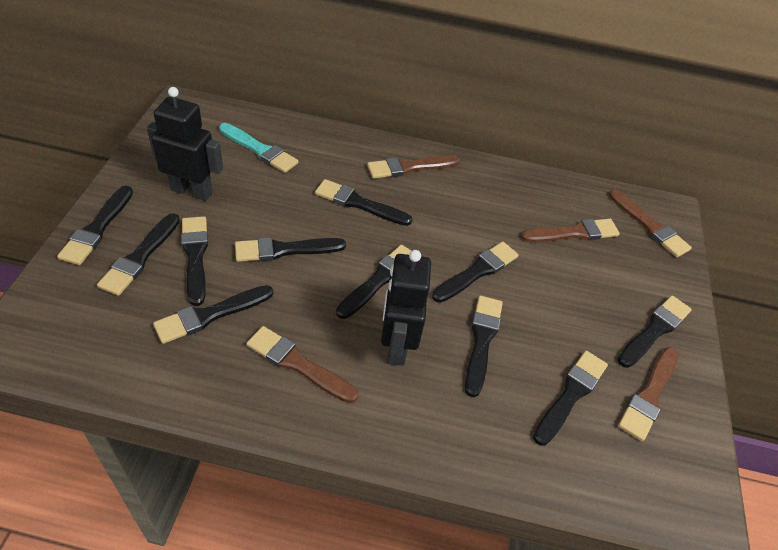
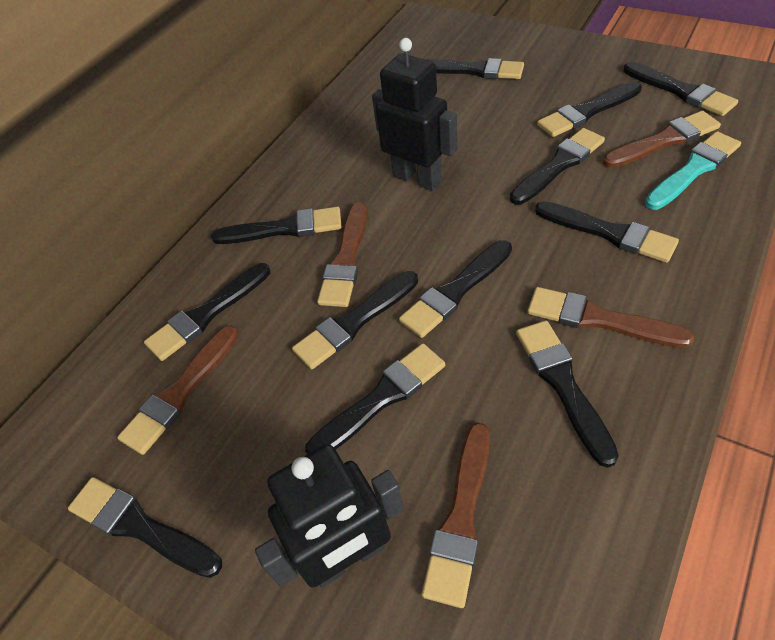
black brush: [57,186,133,265] [97,213,180,296] [153,285,273,344] [181,216,208,306] [235,237,346,262] [315,179,413,226] [336,245,411,319] [432,242,519,303] [465,296,503,397] [533,351,608,446] [618,295,692,368] = 11 -> [68,477,222,578] [144,263,270,361] [211,207,341,244] [292,271,418,369] [305,343,445,454] [399,240,512,338] [424,58,524,79] [510,128,605,205] [516,320,619,468] [535,201,679,263] [537,82,642,137] [623,62,738,116] = 12

